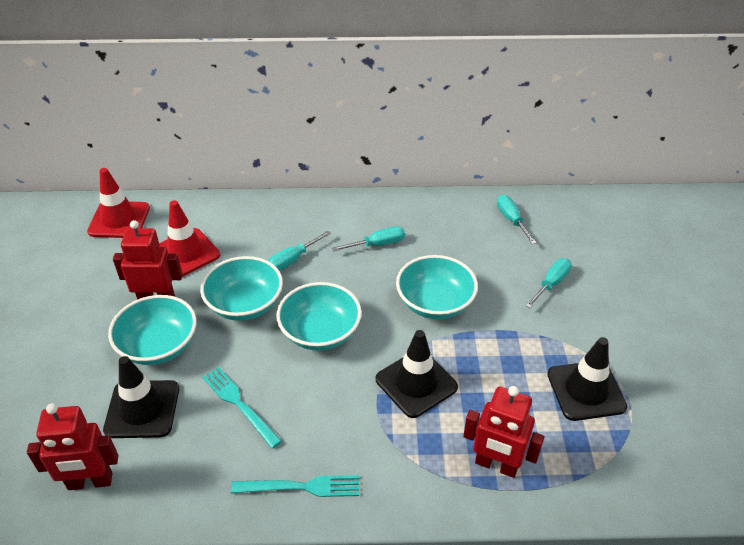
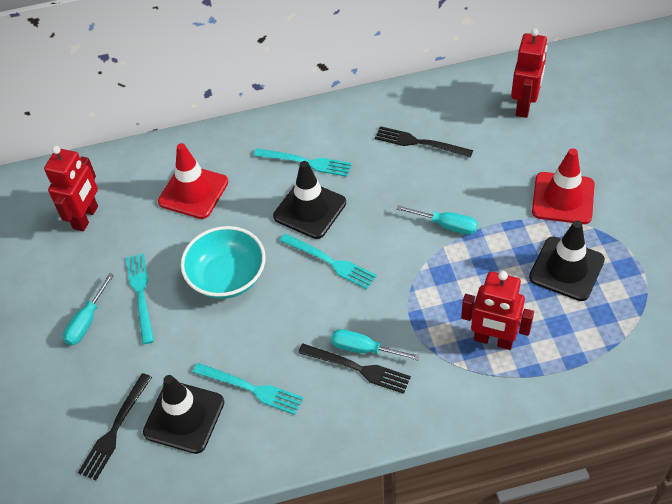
black fork: none = 0 -> [78,373,152,481] [298,344,411,394] [375,126,473,158] = 3
turquoise bowl: [108,295,196,365] [200,256,283,321] [276,282,362,351] [396,255,478,319] = 4 -> [181,226,266,299] = 1
turquoise fork: [202,367,282,448] [231,475,359,497] = 2 -> [126,253,154,344] [193,363,303,415] [253,148,352,177] [280,233,377,289] = 4
turquoise screwdriver: [268,231,331,271] [332,226,405,251] [497,195,536,244] [525,258,572,308] = 4 -> [63,273,114,345] [331,329,420,361] [396,205,478,235] = 3

